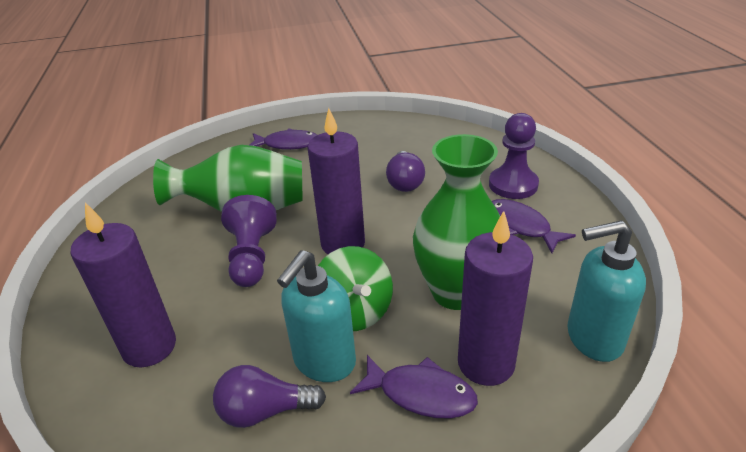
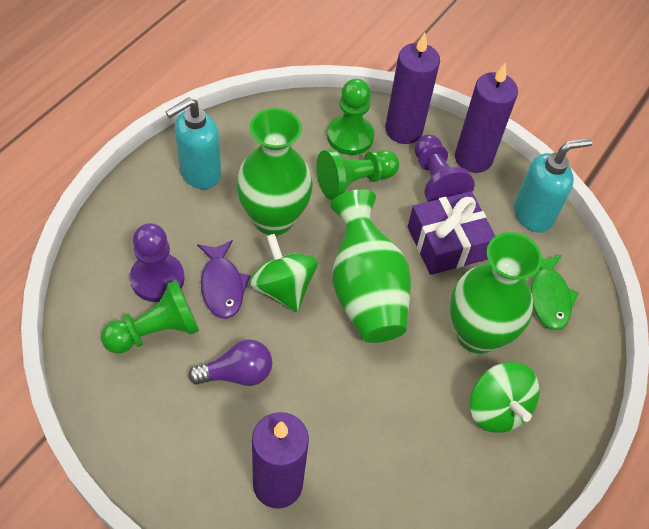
green fish: none = 0 -> [531,255,579,330] = 1
green pawn: none = 0 -> [101,280,199,354] [316,149,399,200] [327,79,374,155] = 3
green spinning top: [318,246,393,331] = 1 -> [249,234,317,312] [470,362,540,433] = 2
green vase: [153,145,303,212] [413,134,500,310] = 2 -> [236,108,313,235] [330,189,411,343] [450,232,542,354] = 3
purple fish: [250,129,317,150] [350,355,478,418] [492,199,576,253] = 3 -> [197,240,251,319] = 1
purple gift: none = 0 -> [408,191,495,275] = 1
purple light bulb: [213,365,326,428] [386,151,425,192] = 2 -> [188,339,272,386] = 1

